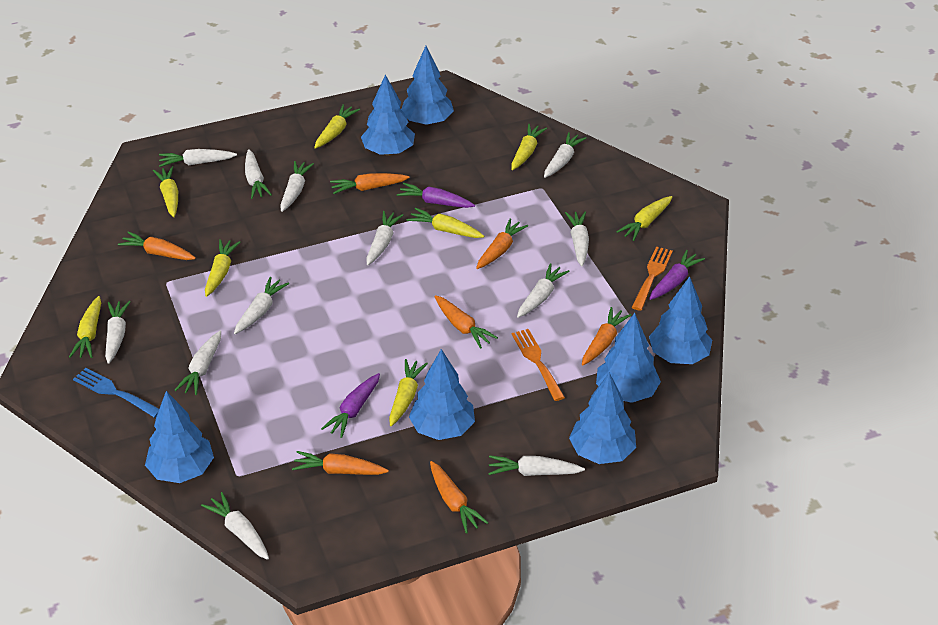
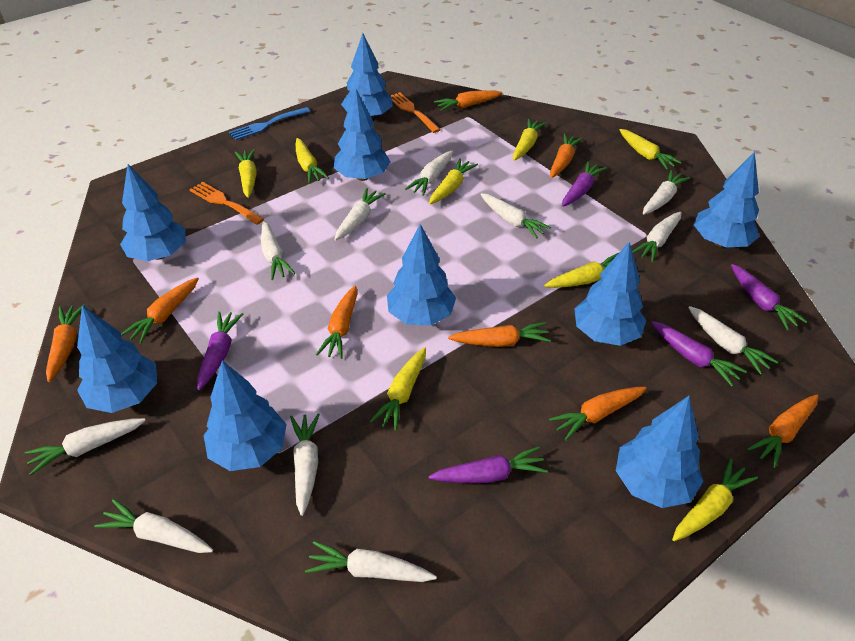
blue tree: [145,391,214,483] [361,75,415,156] [401,46,454,126] [409,349,475,440] [569,373,636,464] [596,313,661,403] [649,276,712,364] = 7 -> [77,305,157,413] [120,164,186,261] [204,360,287,471] [334,89,391,181] [341,33,393,120] [387,224,456,326] [574,241,646,346] [616,396,703,508] [694,151,760,247] = 9
orange carrot: [118,231,196,260] [292,451,389,475] [330,173,410,194] [430,461,489,533] [434,295,498,349] [476,218,528,269] [582,307,631,365] = 7 -> [46,304,86,382] [121,277,199,344] [316,286,357,359] [434,90,502,111] [448,322,551,347] [549,387,647,441] [550,134,583,178] [747,395,818,468] = 8
purple carrot: [321,373,380,438] [397,183,475,208] [649,250,705,300] = 3 -> [197,311,243,390] [429,446,548,483] [562,161,607,207] [651,321,747,387] [731,264,808,330] = 5
white carrot: [105,301,131,364] [159,149,237,167] [175,331,221,395] [201,492,269,560] [234,277,289,334] [245,149,272,199] [280,161,314,212] [366,211,403,265] [488,455,585,476] [517,263,569,318] [544,132,586,178] [565,211,589,266] = 12 -> [25,418,146,476] [94,499,213,553] [261,221,295,280] [290,413,320,516] [305,541,437,582] [334,188,386,241] [405,151,453,196] [480,193,551,239] [632,212,682,262] [643,170,691,215] [688,306,778,375] = 11

